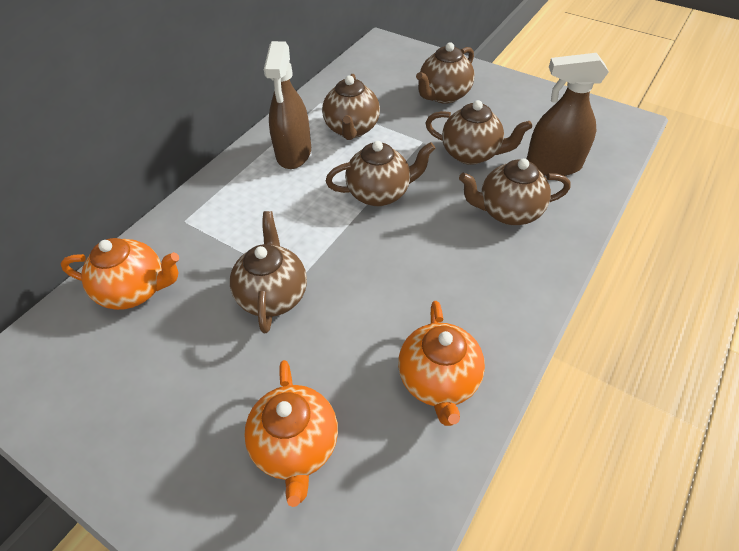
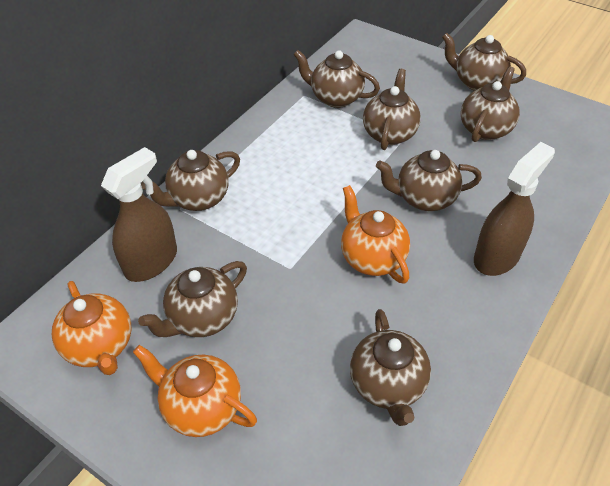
brown teapot: [230,211,307,333] [322,74,380,140] [326,141,435,206] [416,42,474,104] [425,100,532,165] [459,158,571,225] = 6 -> [138,261,247,337] [141,150,240,211] [293,50,380,108] [350,309,431,426] [363,69,421,150] [376,150,482,211] [442,33,526,91] [461,66,520,142] = 8

